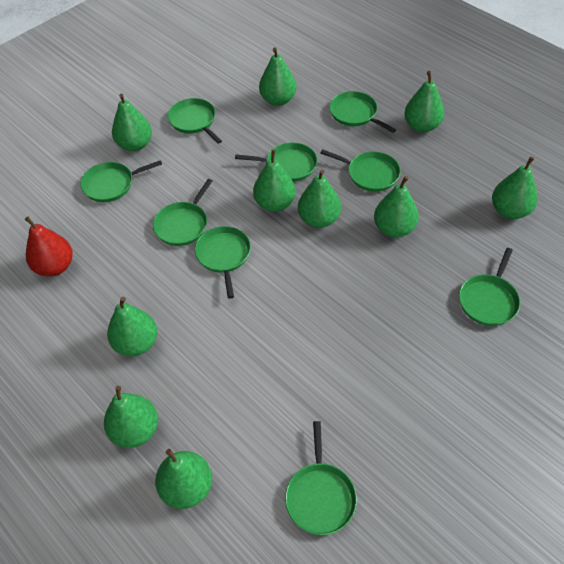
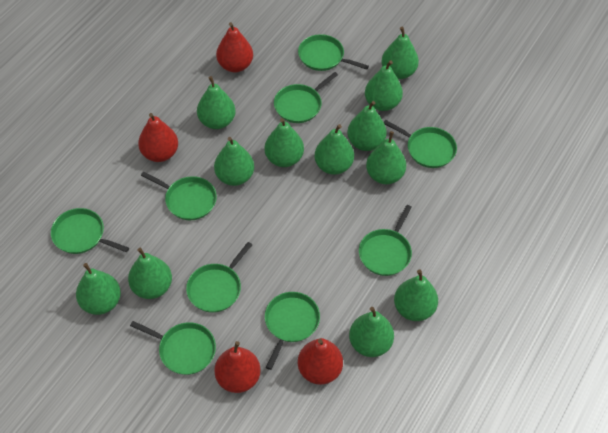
green pear: [104,386,158,448] [107,297,157,357] [112,94,152,151] [155,449,212,509] [253,150,296,212] [259,47,296,106] [298,169,341,228] [374,176,419,237] [404,71,444,132] [492,156,538,219] = 10 -> [76,263,121,315] [128,248,172,299] [197,76,236,129] [214,137,254,186] [264,118,304,167] [314,124,354,175] [347,101,387,151] [349,307,394,357] [365,60,403,111] [366,131,406,184] [381,27,419,79] [394,270,438,321] = 12
red pear: [25,217,73,277] = 1 -> [138,113,178,162] [214,341,261,393] [216,22,253,72] [298,338,343,385] = 4

